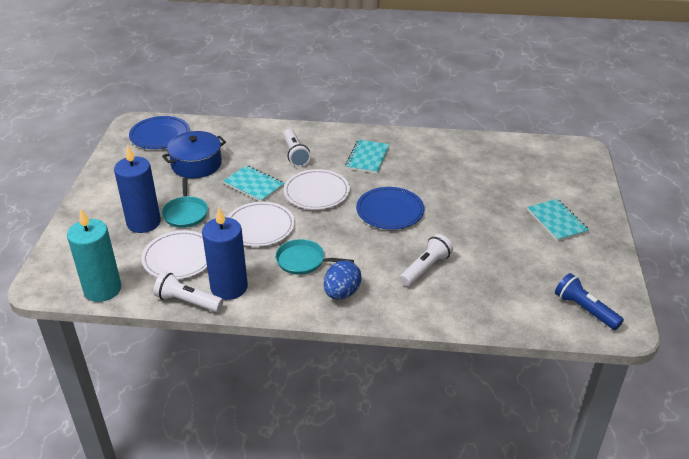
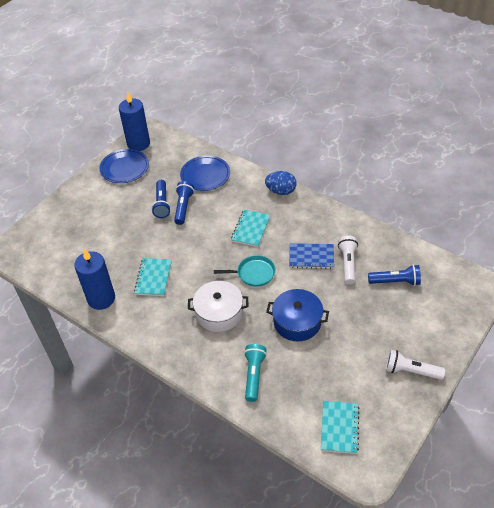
blue flashlight: [555,273,624,330] = 1 -> [151,180,171,218] [174,181,194,225] [368,265,421,286] = 3
blue notebook: none = 0 -> [289,243,334,269] = 1
turquoise candle: [67,209,121,302] = 1 -> none = 0
turquoise flashlight: none = 0 -> [244,344,267,402] = 1
turquoise pan: [162,177,208,228] [275,239,354,275] = 2 -> [214,255,276,287] = 1
white flashlight: [153,272,223,312] [283,129,311,167] [400,234,453,286] = 3 -> [338,236,358,285] [386,350,445,380] = 2
white plate: [141,230,207,280] [228,202,295,247] [284,169,350,210] = 3 -> none = 0
white pot: none = 0 -> [188,281,248,332] = 1

